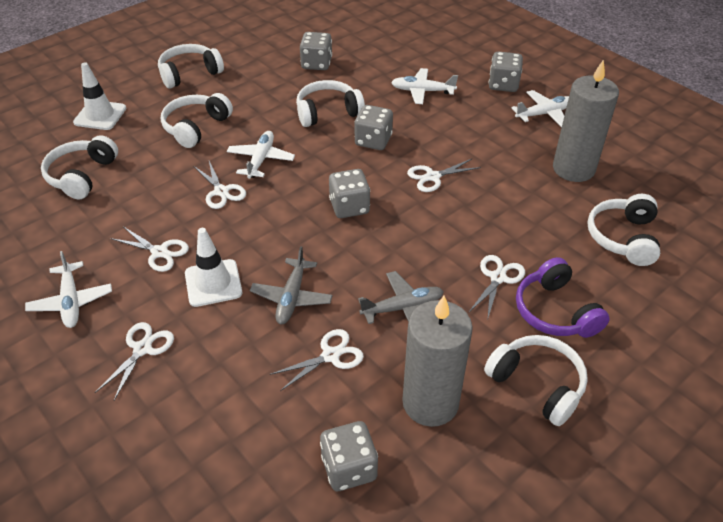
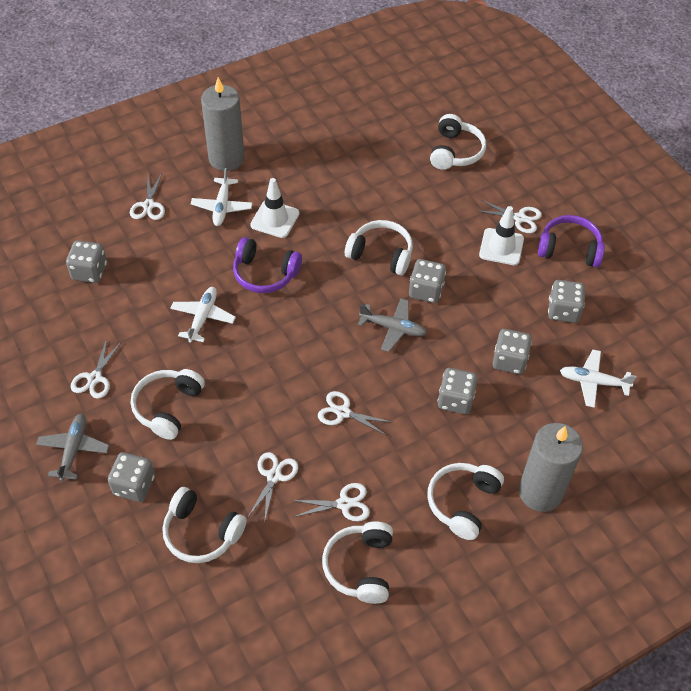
grey dice: [300,32,332,70] [320,421,378,491] [329,169,370,218] [354,105,393,150] [489,52,523,92] = 5 -> [66,240,107,283] [108,452,155,502] [409,259,446,303] [438,368,478,414] [492,329,532,374] [548,280,585,323] = 6
purple headphones: [516,257,610,338] = 1 -> [233,237,302,293] [538,215,605,267] = 2
white plane: [25,251,112,328] [227,131,295,179] [391,68,458,104] [511,90,569,127] = 4 -> [170,287,236,343] [191,168,253,226] [560,350,637,408] = 3

